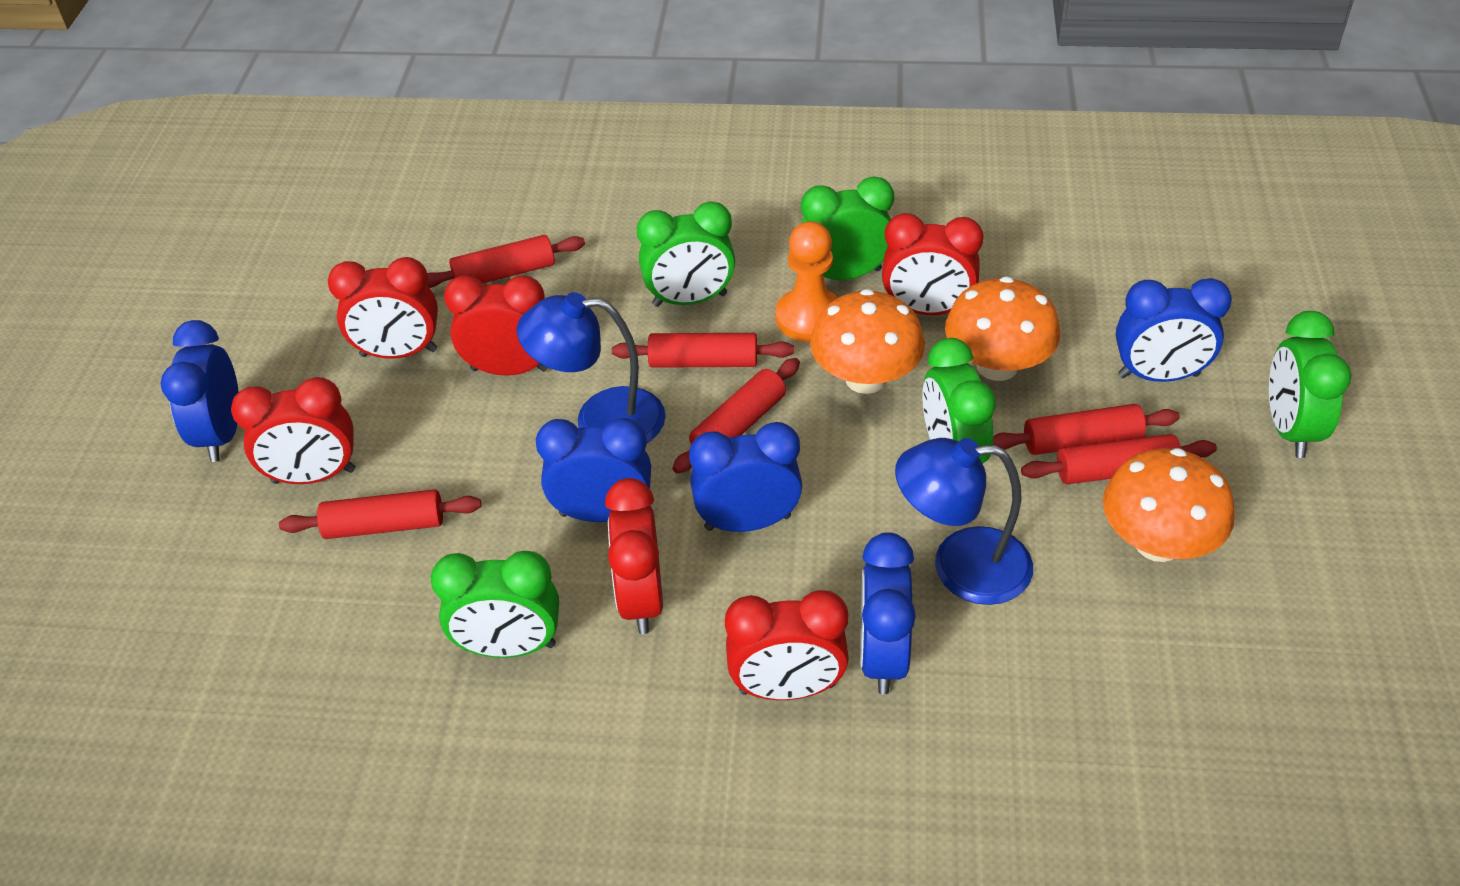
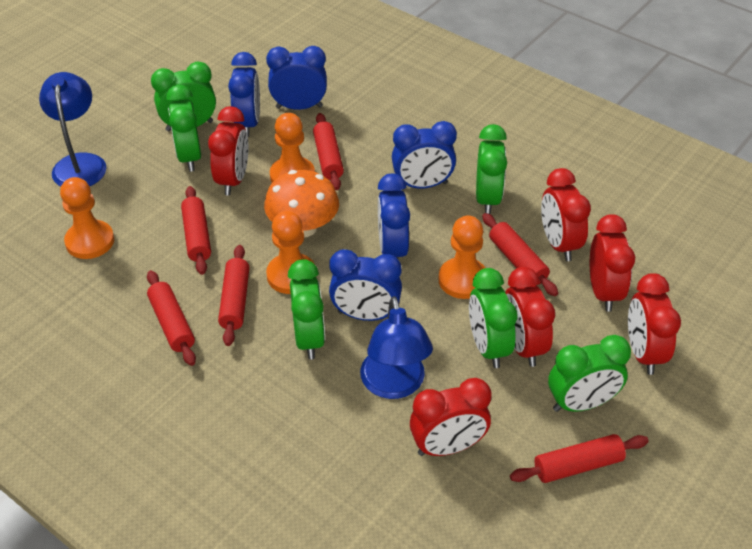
green clock: [431,551,559,658] [637,201,735,307] [801,176,894,280] [922,338,996,464] [1269,311,1352,458] = 5 -> [151,62,216,132] [166,84,201,172] [288,259,325,360] [469,268,517,368] [476,124,507,214] [548,335,631,412] = 6
orange mushroom: [810,289,925,394] [945,276,1060,381] [1103,448,1235,562] = 3 -> [264,170,339,237] = 1
orange pawn: [775,221,839,342] = 1 -> [60,177,114,259] [266,211,314,294] [270,113,315,182] [438,215,486,299] = 4

